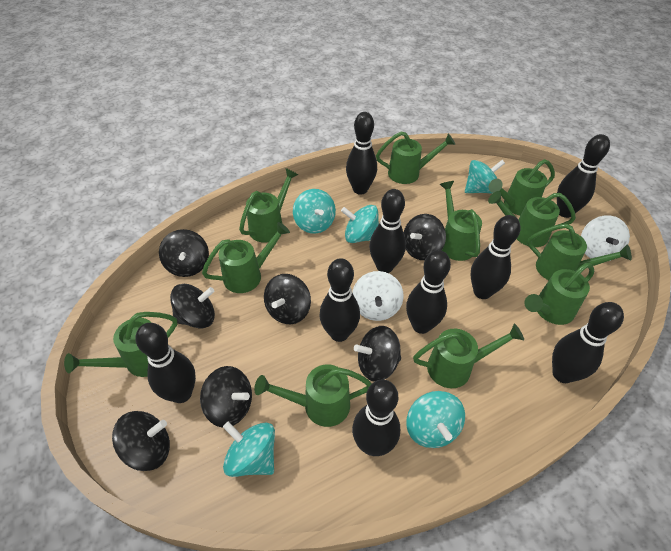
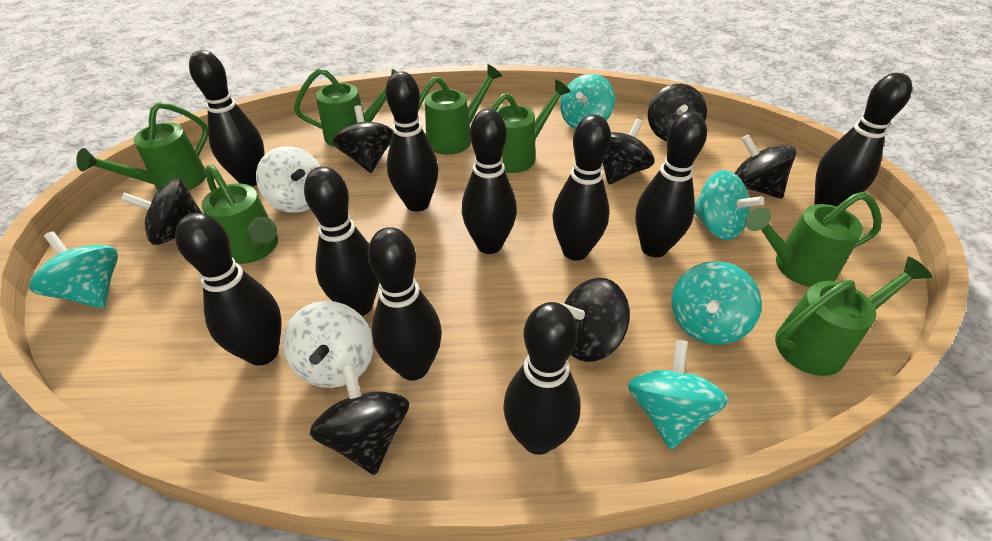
black bowling pin: [136,323,196,403] [319,258,360,342] [346,112,377,195] [352,379,400,456] [369,189,406,273] [406,250,451,334] [470,215,520,299] [552,302,624,383] [557,134,610,218] = 9 -> [175,213,282,366] [189,50,264,187] [304,167,379,316] [368,227,442,380] [386,71,439,212] [462,109,517,254] [503,302,581,455] [552,115,611,261] [635,112,707,257] [814,73,912,206] = 10
green watering can: [64,312,177,377] [202,222,290,293] [239,168,298,243] [254,364,372,427] [376,132,455,184] [413,323,524,388] [440,181,482,261] [488,191,576,247] [489,159,555,215] [524,263,594,325] [527,224,632,280] = 11 -> [76,102,208,190] [201,165,278,264] [294,69,397,147] [418,64,502,155] [491,80,571,173] [745,192,882,287] [775,256,932,376] = 7

